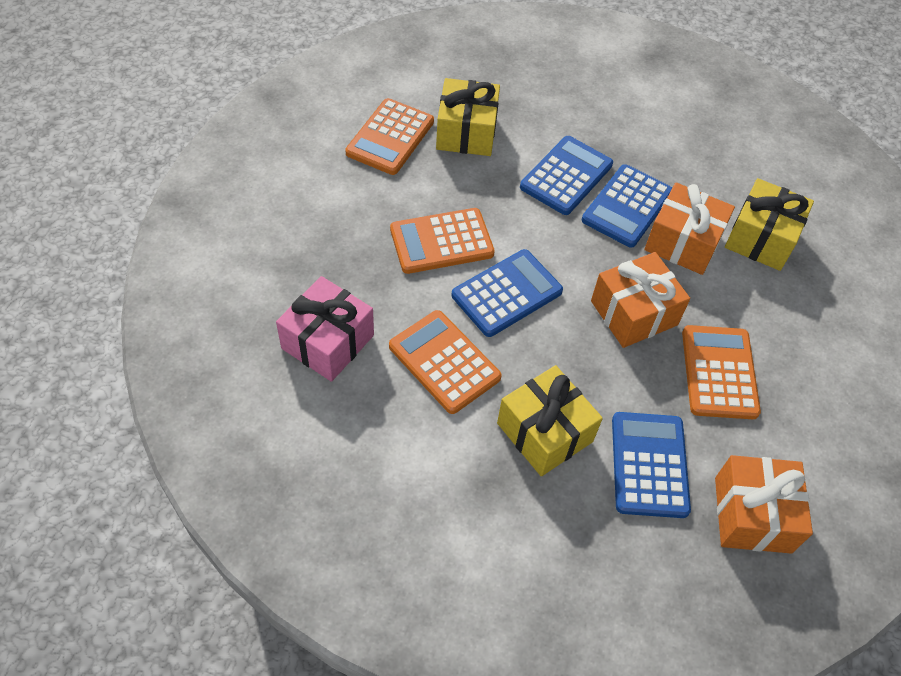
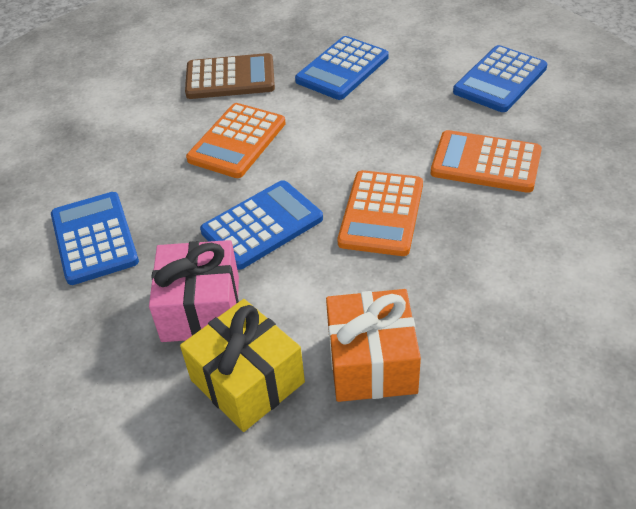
brown calculator: none = 0 -> [185,53,275,99] = 1
orange calculator: [345,98,434,175] [389,310,502,414] [390,208,495,274] [682,325,761,419] = 4 -> [186,103,286,178] [337,170,423,256] [431,130,542,193] = 3
orange gift: [591,252,690,348] [644,182,735,275] [715,455,813,554] = 3 -> [326,289,421,402] = 1
yellow gift: [436,78,500,156] [497,365,603,476] [725,178,814,271] = 3 -> [180,299,305,432] = 1

